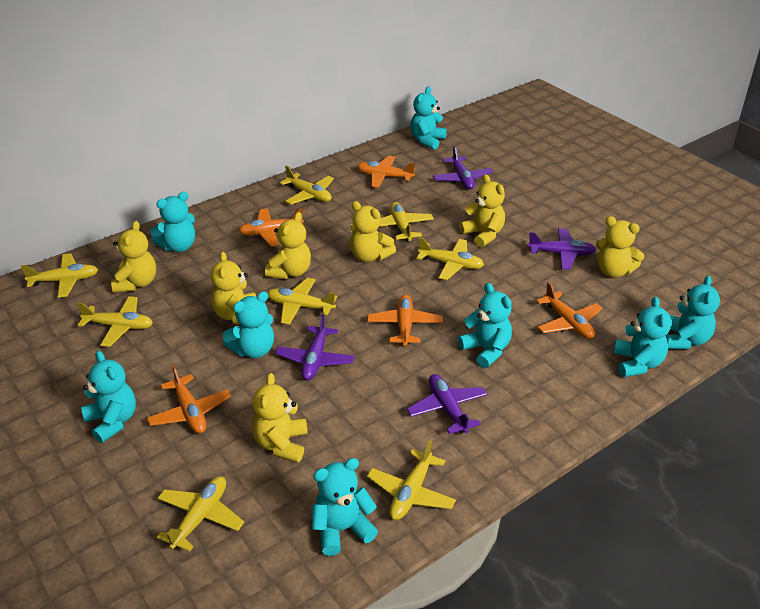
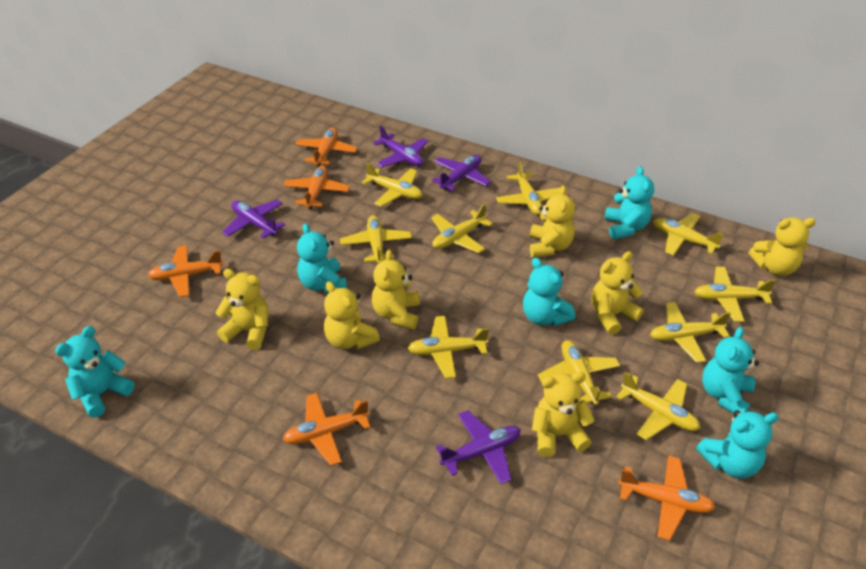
turquoise teddy bear: [81,351,136,443] [150,192,195,252] [223,291,274,358] [312,458,378,556] [410,87,447,150] [458,283,512,368] [614,297,671,377] [665,276,720,349] = 8 -> [55,326,135,418] [297,223,347,294] [523,258,575,326] [605,166,654,239] [696,410,779,479] [702,327,759,414] = 6
yellow plane: [21,253,98,298] [77,296,153,347] [157,476,244,552] [268,278,337,325] [280,166,334,204] [367,439,456,520] [379,202,434,242] [417,237,484,280] = 8 -> [340,215,412,263] [362,163,423,207] [407,316,489,379] [431,204,493,253] [496,162,560,215] [538,340,620,405] [616,372,701,440] [650,302,731,363] [653,213,724,256] [694,267,776,322] = 10

